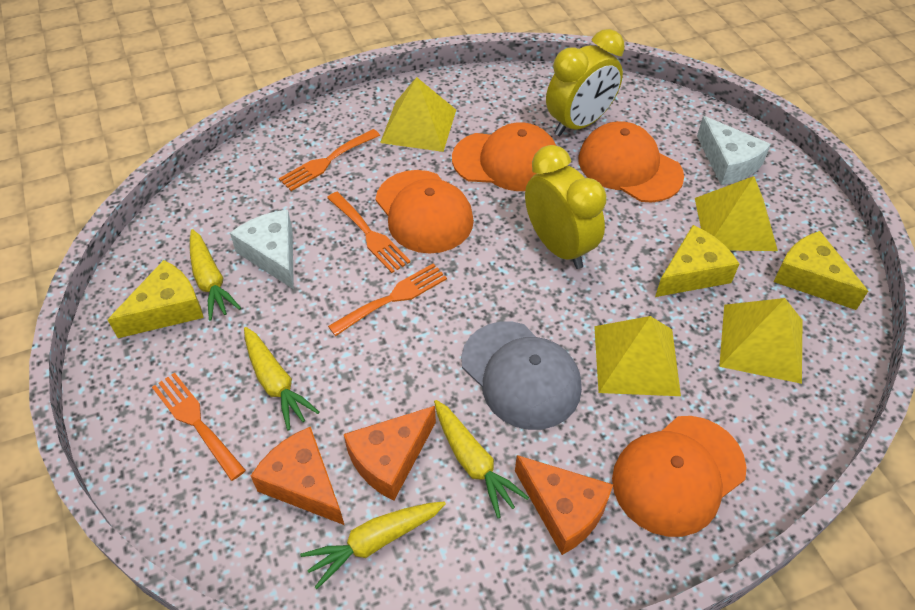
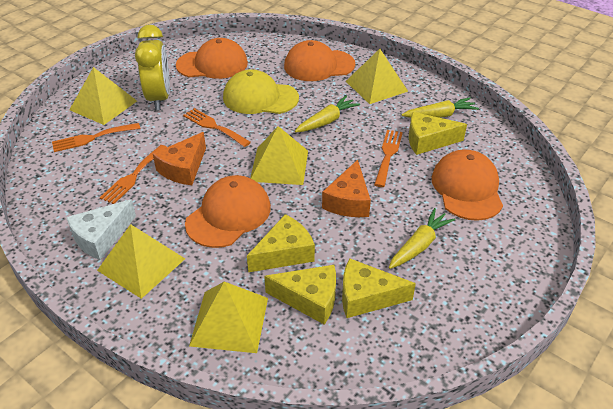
grey cap: [461,322,582,430] = 1 -> none = 0
orange cheese: [251,427,344,525] [344,406,436,501] [515,455,613,555] = 3 -> [153,132,206,185] [322,160,371,217] = 2
white cheese: [230,210,294,289] [697,116,771,185] = 2 -> [66,199,136,260] = 1
yellow cap: none = 0 -> [223,69,299,114] = 1
yellow carrot: [190,229,241,321] [244,327,319,431] [300,502,446,589] [434,400,529,518] = 4 -> [295,96,360,132] [389,208,455,269] [402,98,479,118] = 3
yellow cheese: [108,260,204,338] [655,225,739,297] [773,231,868,310] = 3 -> [247,214,315,272] [264,265,336,325] [342,259,416,318] [409,112,467,155] = 4
yellow clock: [525,145,607,269] [546,29,625,136] = 2 -> [135,25,170,110] = 1
yellow pyramid: [380,77,456,152] [594,316,681,396] [695,176,778,251] [719,298,802,384] = 4 -> [69,67,137,125] [97,224,185,299] [189,282,268,353] [250,126,308,185] [346,49,408,104] = 5

